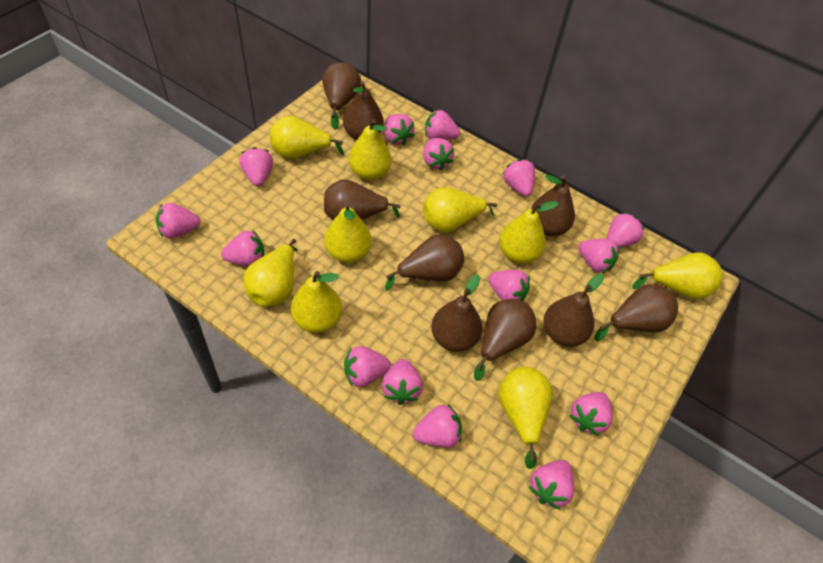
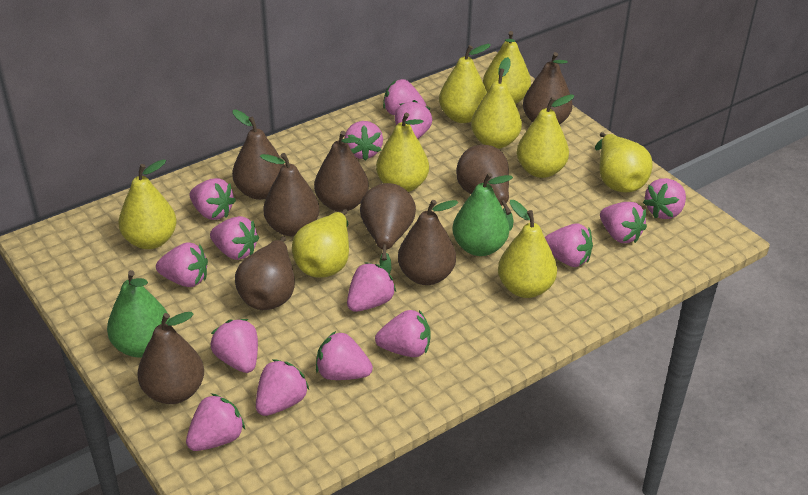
green pear: none = 0 -> [107,270,170,357] [452,172,513,256] = 2

